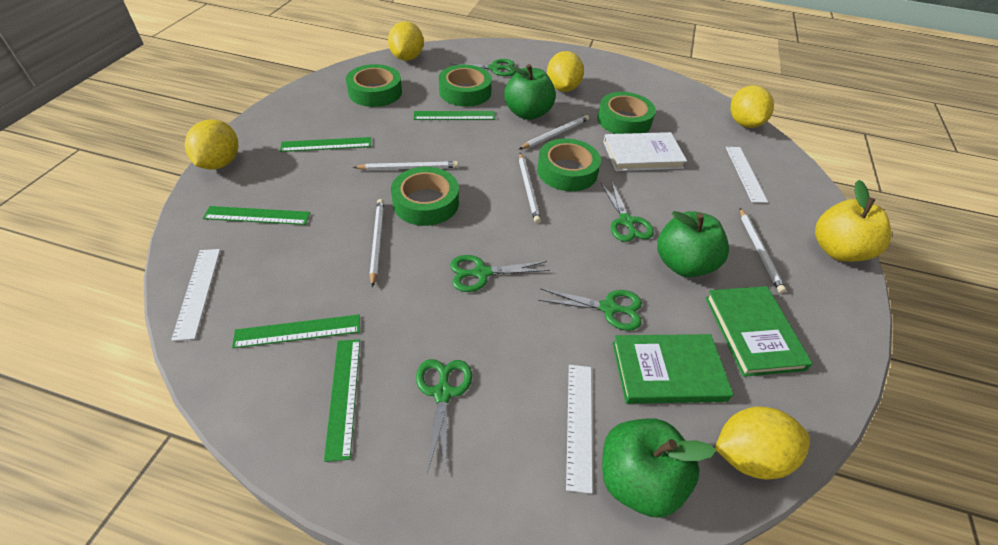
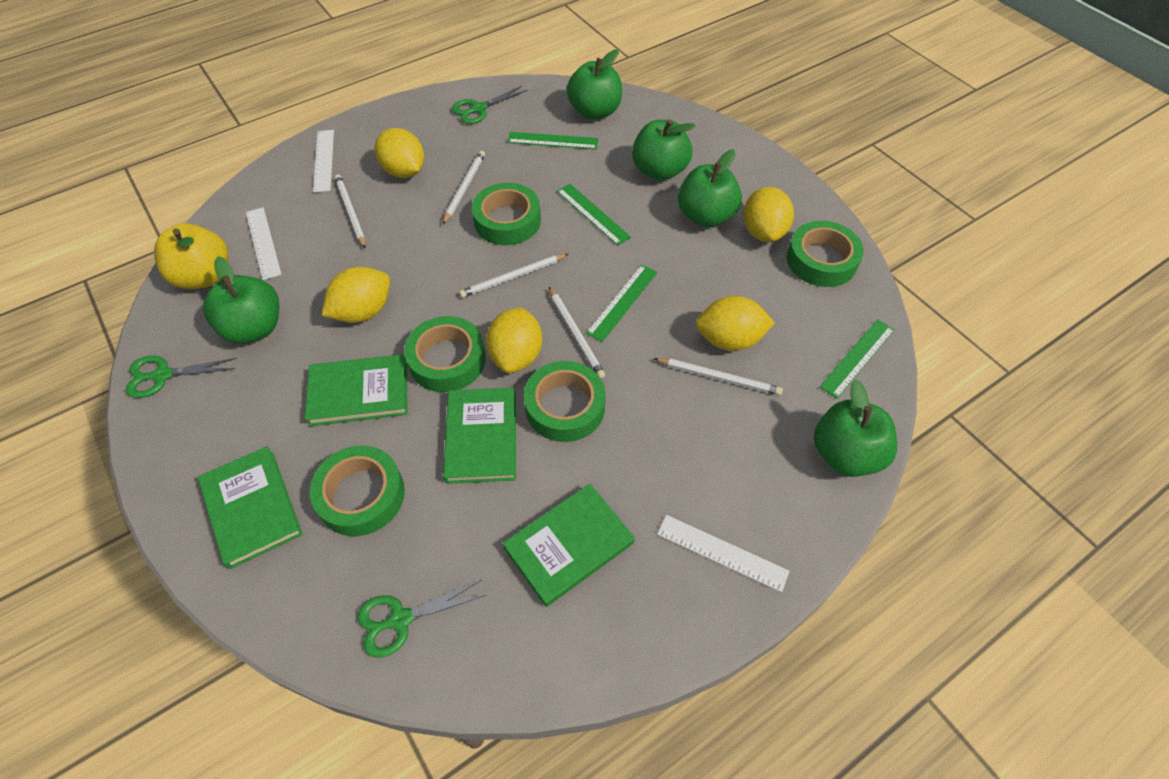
green apple: [504,64,556,120] [602,418,716,518] [657,211,729,277] = 3 -> [203,256,279,344] [567,49,622,120] [632,119,695,181] [678,149,742,228] [814,380,897,477] = 5
green book: [612,334,733,404] [705,286,813,377] = 2 -> [198,446,303,569] [305,354,408,426] [443,388,516,484] [503,484,635,607] = 4
green ruler: [203,206,310,225] [232,315,360,348] [280,137,371,152] [324,340,360,462] [414,111,495,120] = 5 -> [507,132,599,149] [557,184,631,246] [586,265,657,342] [819,319,895,399] = 4
green scissors: [416,359,472,473] [449,59,516,76] [450,255,550,292] [538,288,642,331] [601,180,654,242] = 5 -> [126,356,237,398] [357,580,486,658] [452,86,527,124] = 3
white book: [603,132,687,171] = 1 -> none = 0

